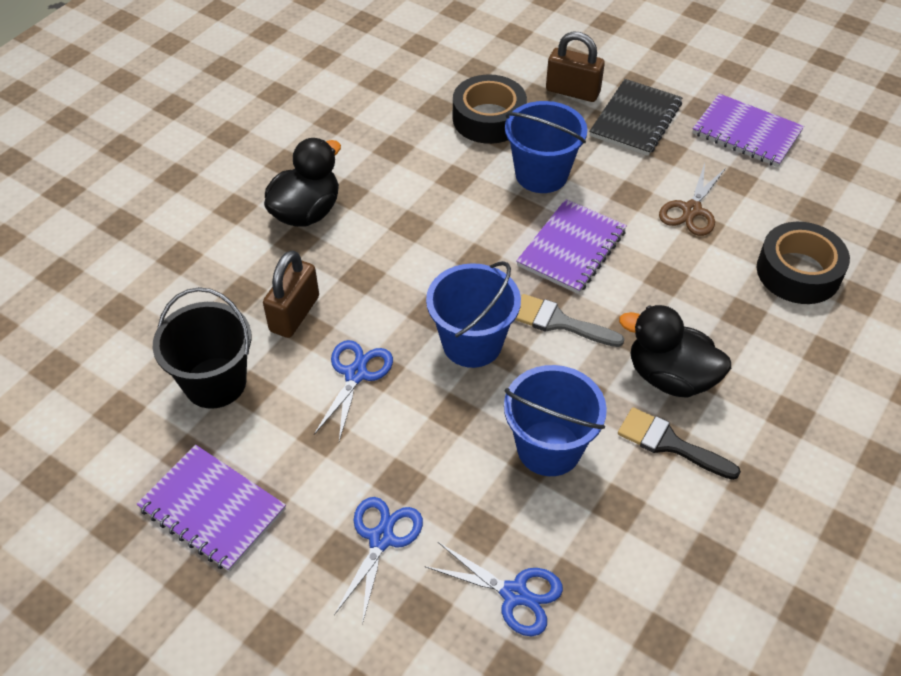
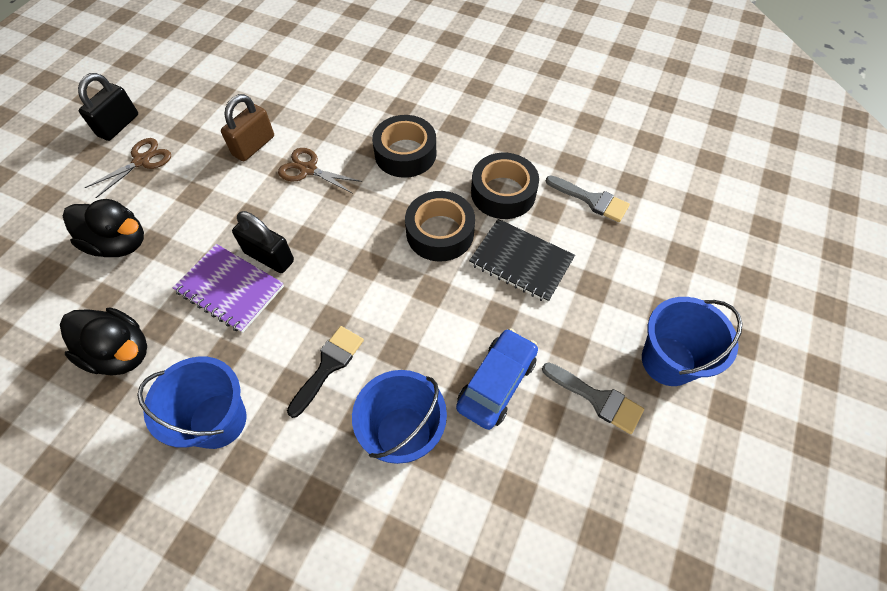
black bucket: [153,287,252,409] = 1 -> none = 0
black padlock: none = 0 -> [78,73,138,141] [232,211,294,273] = 2
black tape: [453,74,527,144] [757,222,850,304] = 2 -> [372,115,436,178] [405,191,475,261] [471,153,539,219] = 3
blue car: none = 0 -> [456,328,538,430] = 1
blue scissors: [314,340,393,441] [334,497,423,625] [425,542,563,636] = 3 -> none = 0
brown padlock: [263,250,319,338] [546,32,605,102] = 2 -> [221,94,274,161] = 1
brown scissors: [659,163,726,236] = 1 -> [85,138,171,198] [278,148,362,194] = 2
grey brush: [515,294,624,347] = 1 -> [542,362,644,434] [546,175,630,222] = 2
purple notebook: [137,445,286,572] [516,199,627,294] [692,94,804,167] = 3 -> [172,244,284,333] = 1

